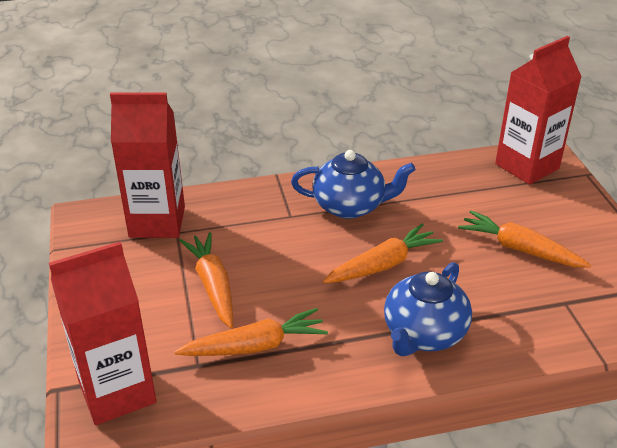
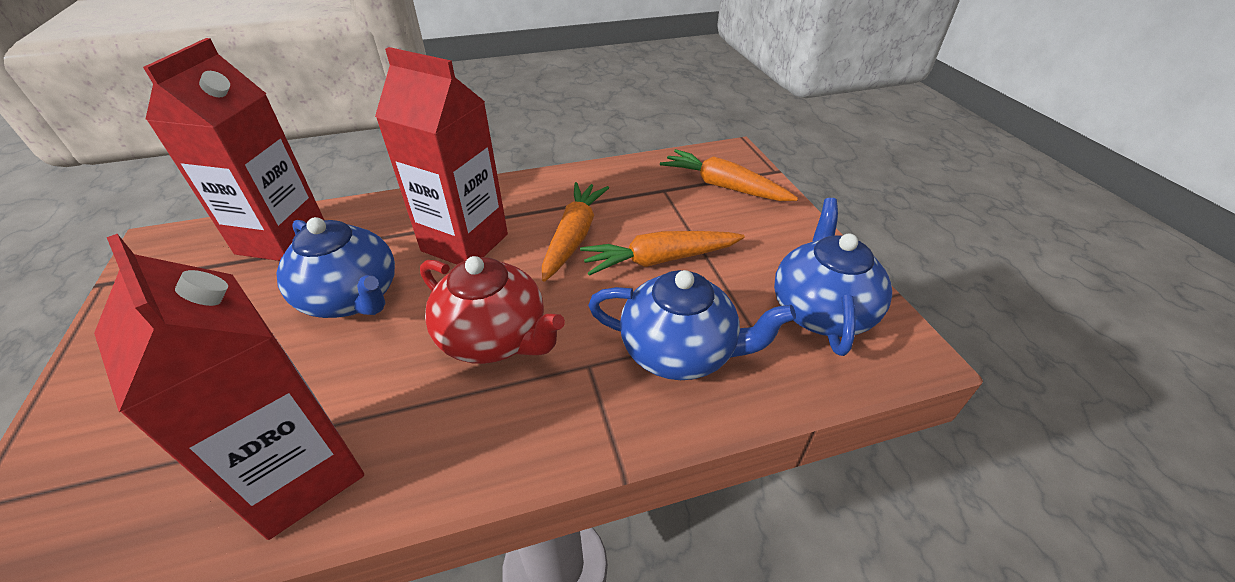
blue teapot: [291,150,416,219] [384,262,472,356] = 2 -> [276,217,395,318] [588,270,796,380] [774,198,892,356] = 3
orange carrot: [174,308,328,356] [179,232,233,328] [323,224,443,283] [458,210,591,268] = 4 -> [542,182,609,282] [580,231,745,276] [660,149,798,201] = 3
red teapot: none = 0 -> [420,256,565,364] = 1

